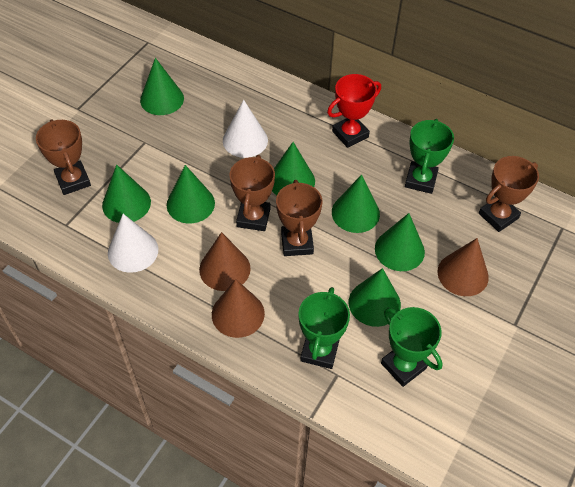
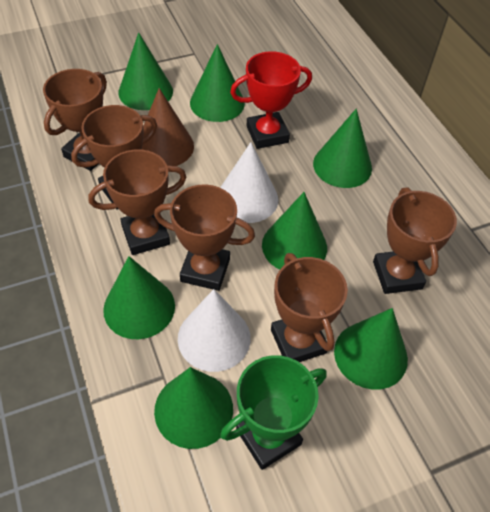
brown cone: [199,232,251,291] [212,279,265,338] [437,238,489,296] = 3 -> [142,88,194,166] = 1
brown trophy: [36,119,91,195] [229,155,275,231] [276,180,322,256] [479,156,539,232] = 4 -> [43,69,107,171] [71,105,157,210] [88,150,187,255] [154,184,255,291] [271,253,348,362] [373,187,457,294] = 6
green trophy: [299,287,350,369] [381,307,443,387] [405,119,454,194] = 3 -> [220,355,327,470] = 1

